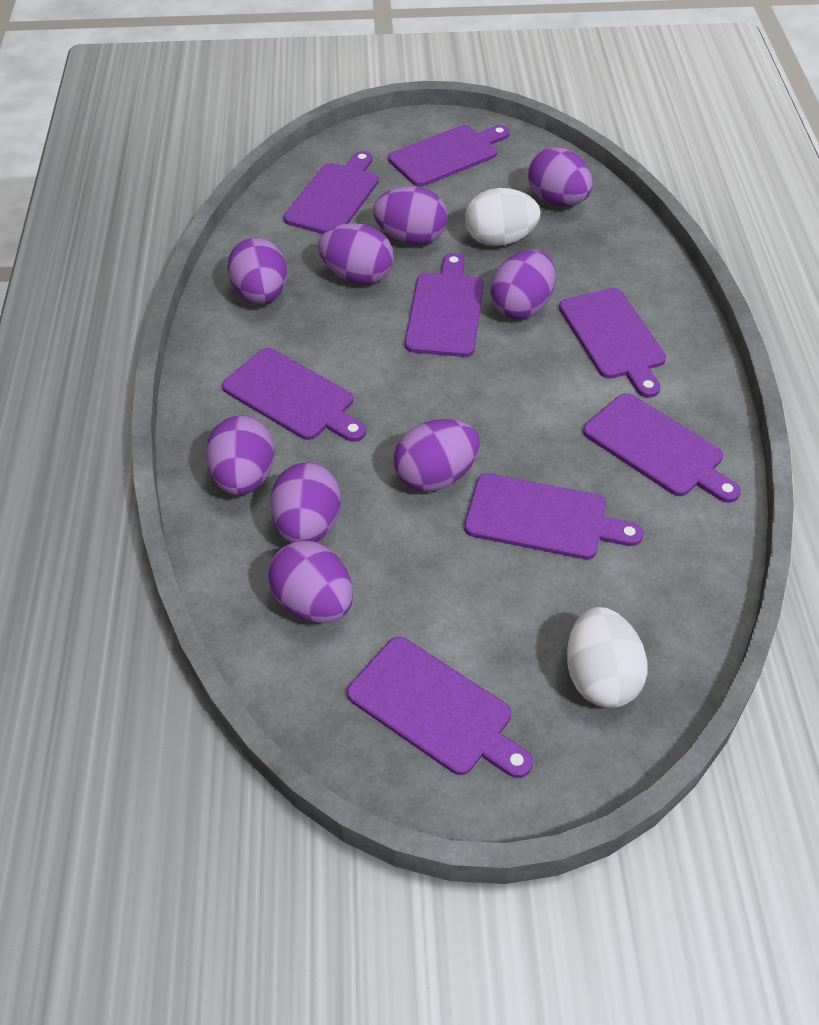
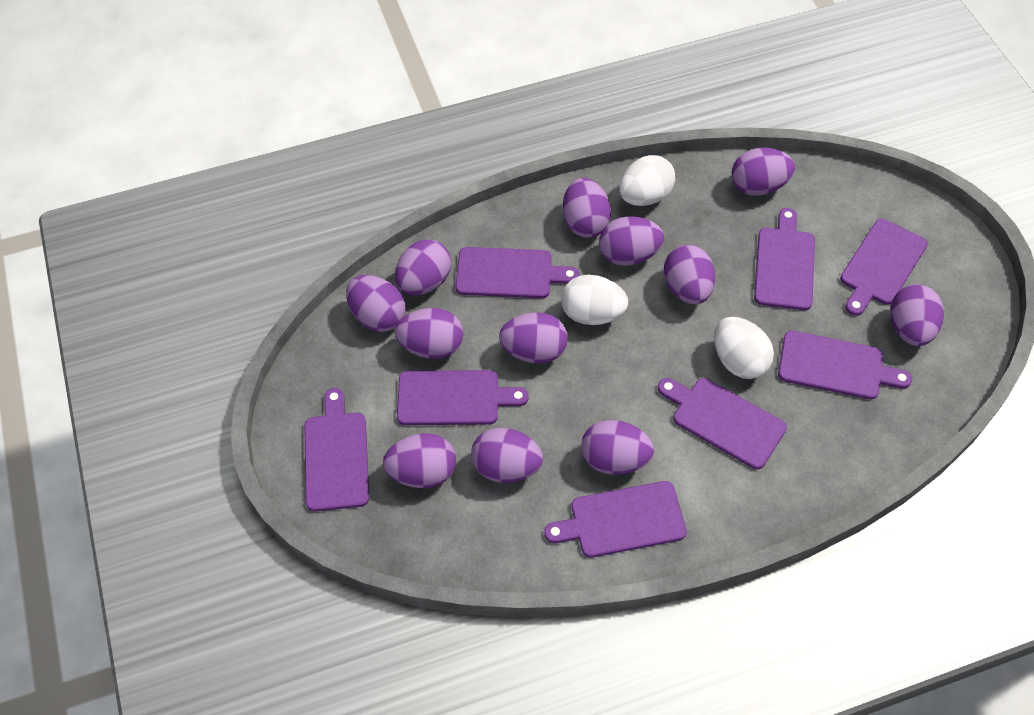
purple egg: [206,415,275,495] [227,238,287,304] [268,540,353,623] [270,462,341,543] [318,223,394,284] [373,186,448,245] [394,419,480,492] [491,250,556,319] [528,147,593,206] = 9 -> [346,275,405,332] [383,433,456,488] [395,239,451,295] [395,308,463,359] [471,428,543,483] [499,312,568,364] [563,178,611,238] [581,420,654,475] [599,216,664,266] [664,245,715,304] [732,148,795,196] [890,284,944,346] = 12
white egg: [465,188,541,246] [567,607,648,708] = 2 -> [561,275,628,325] [619,155,675,206] [714,317,774,379] = 3

